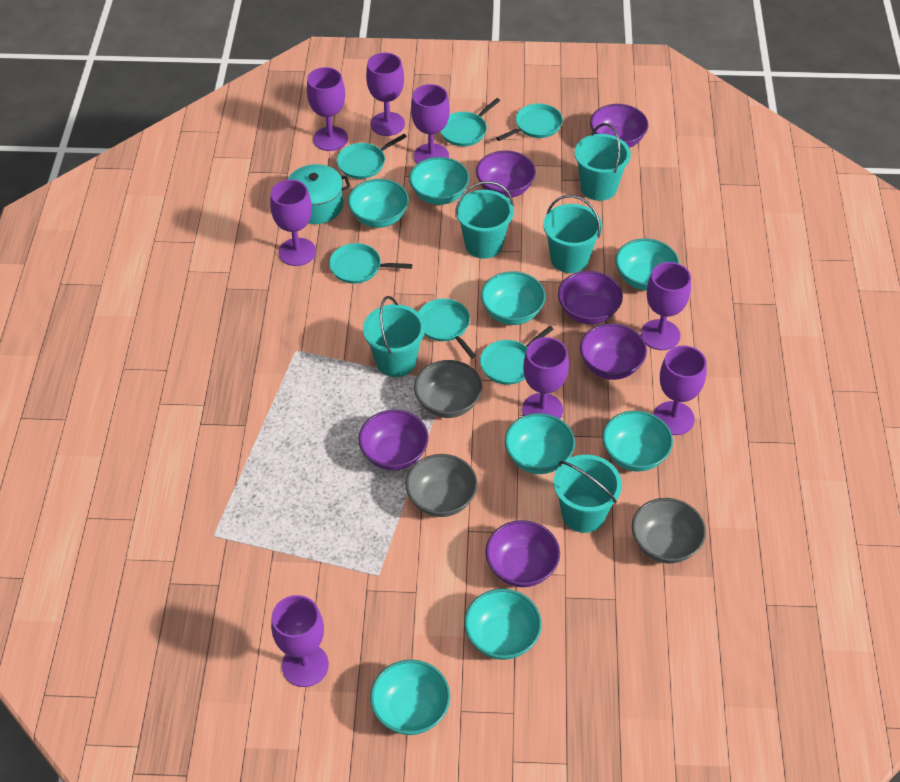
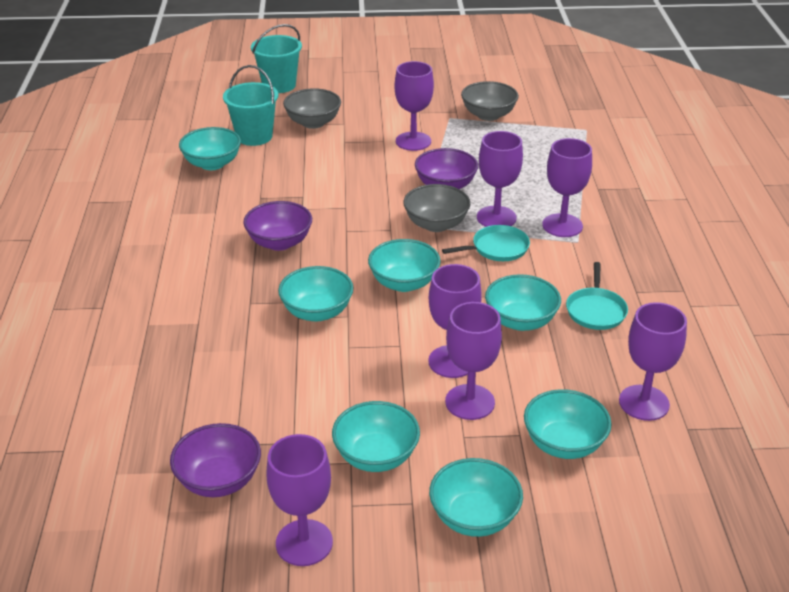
purple bowl: [358,410,429,470] [476,150,536,198] [485,520,560,587] [558,271,623,324] [580,323,647,380] [590,104,649,148] = 6 -> [170,423,261,497] [244,201,312,251] [415,148,478,189] = 3
purple goblet: [270,180,316,266] [271,595,329,687] [307,67,348,151] [366,53,405,136] [411,84,450,164] [522,337,569,419] [641,262,691,350] [653,345,707,435] = 8 -> [267,434,333,566] [395,61,434,151] [428,264,482,378] [445,302,502,420] [477,131,523,227] [542,138,592,237] [619,302,687,421] = 7
turquoise bowl: [348,179,409,228] [370,660,450,735] [409,157,469,205] [464,589,542,660] [481,271,546,325] [505,413,575,474] [602,411,673,471] [615,238,679,290] = 8 -> [179,127,241,170] [278,266,354,322] [332,401,420,472] [368,239,440,292] [429,458,523,537] [485,274,561,331] [524,389,612,459] = 7
turquoise bucket: [363,296,425,377] [455,181,514,259] [543,195,602,273] [554,455,622,533] [574,123,631,201] = 5 -> [223,65,278,146] [251,24,302,93] = 2
turquoise pan: [329,243,412,284] [337,134,407,179] [418,298,476,359] [440,98,501,146] [480,326,554,385] [496,103,563,141] = 6 -> [442,225,530,261] [566,262,628,330] = 2
turquoise pot: [288,164,350,224] = 1 -> none = 0

